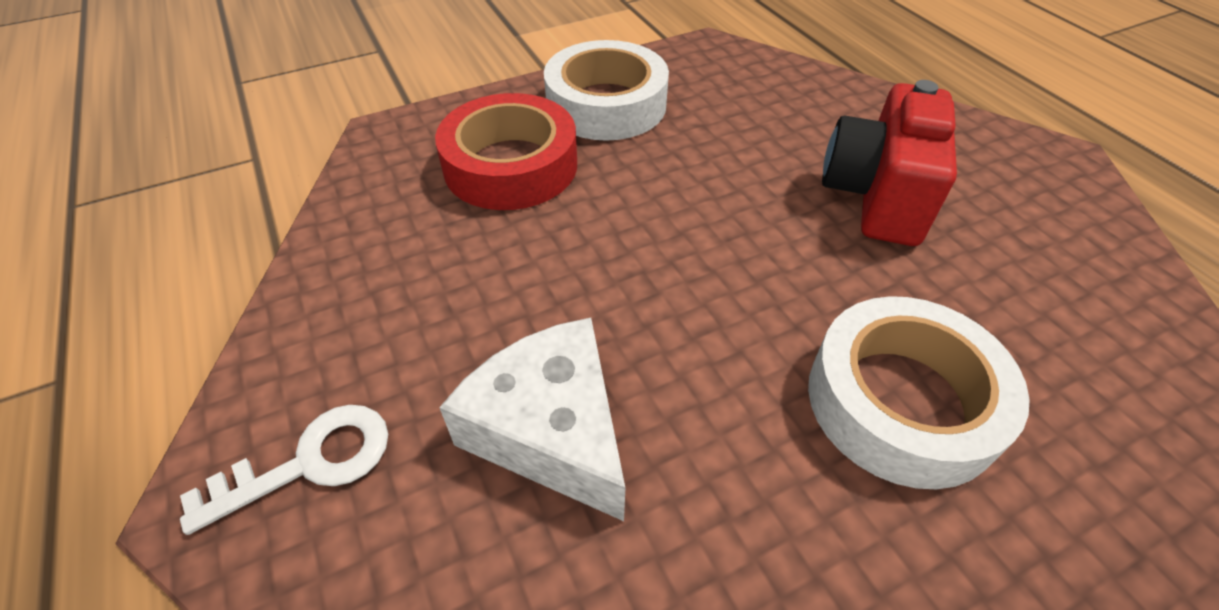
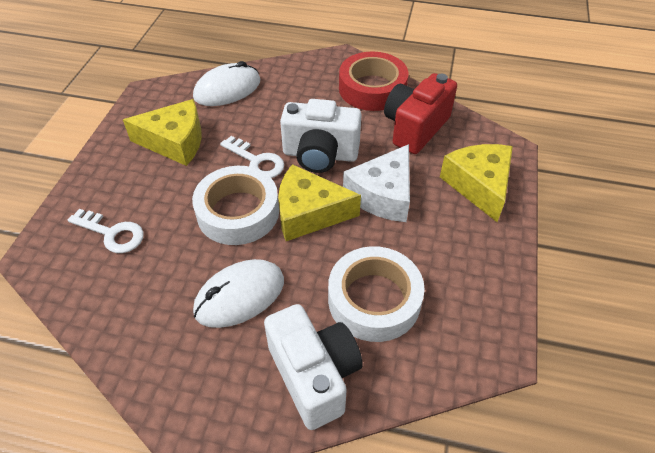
white camera: none = 0 -> [264,304,363,430] [280,99,362,173] = 2
white key: [180,405,388,535] = 1 -> [68,209,144,253] [220,136,284,178] = 2
white mouse: none = 0 -> [193,61,260,106] [193,259,284,328] = 2
yellow cheese: none = 0 -> [123,99,202,166] [278,164,361,241] [440,144,513,222] = 3

